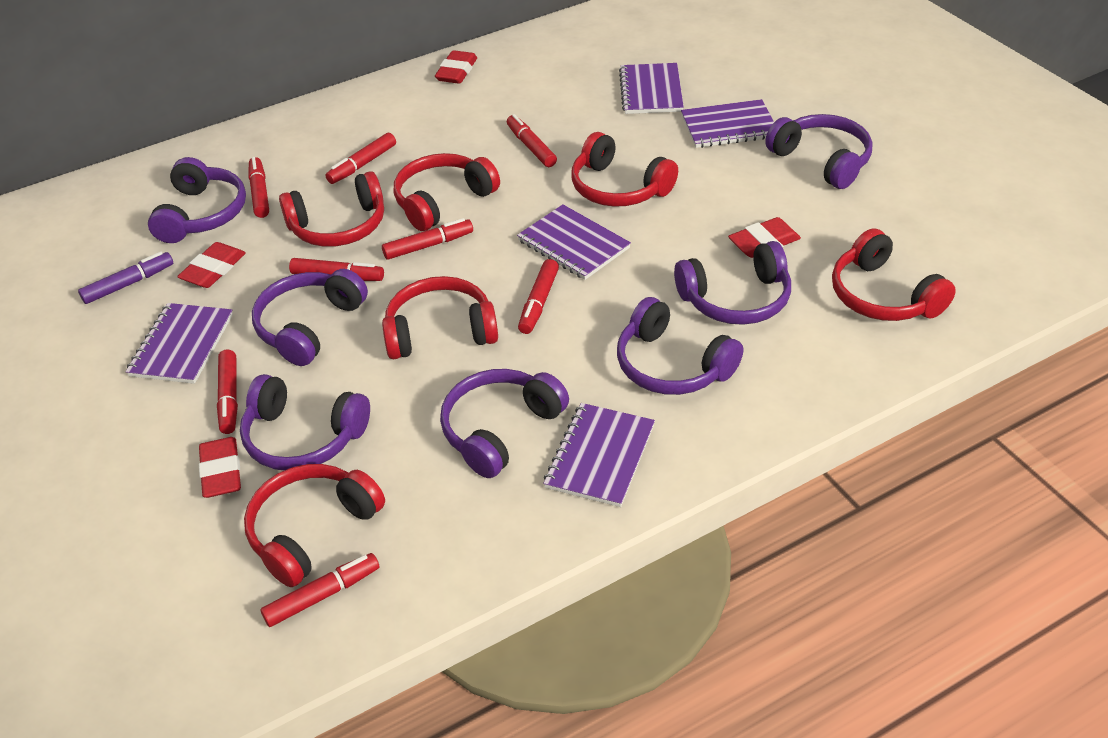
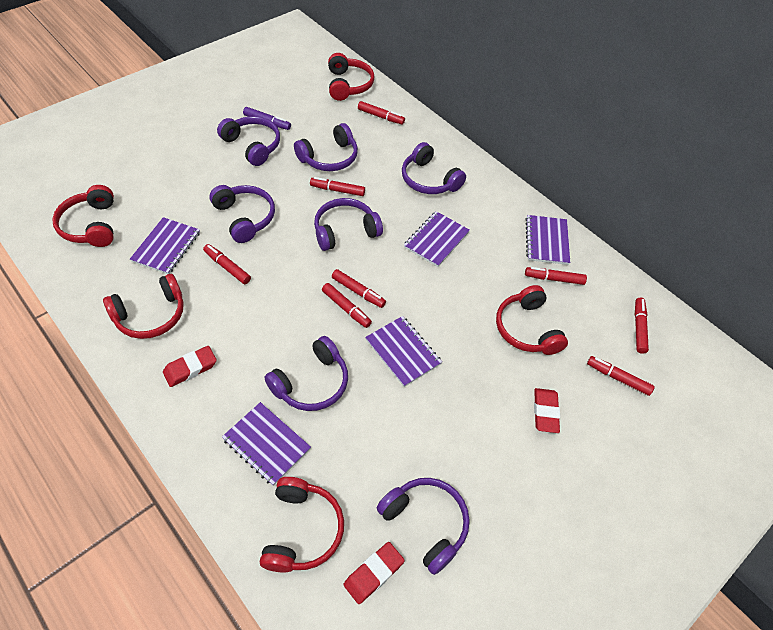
red eraser: [177,242,246,288] [199,437,241,498] [435,50,477,84] [728,217,801,258] = 4 -> [163,346,217,387] [343,542,405,604] [534,388,560,433] = 3
red headphones: [244,464,385,587] [279,171,384,247] [382,276,498,359] [394,153,500,231] [571,132,678,207] [832,228,956,321] = 6 -> [52,185,114,247] [103,274,184,339] [260,477,344,573] [328,53,375,101] [496,285,568,355] = 5

